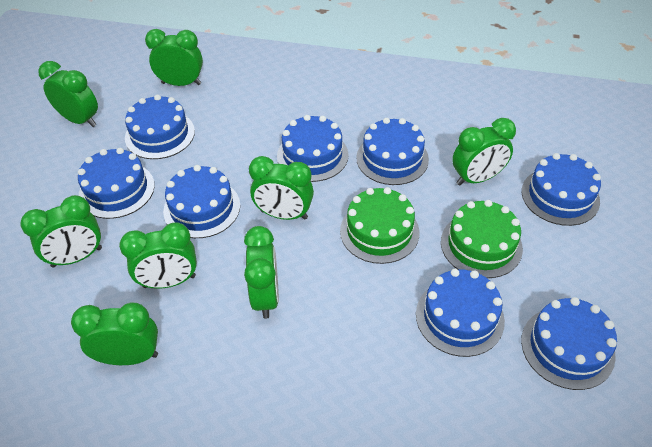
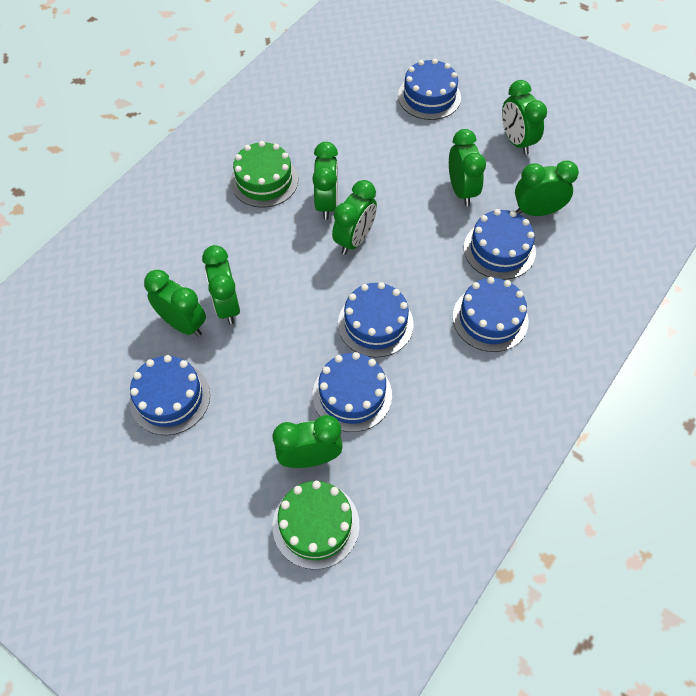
blue cake: [78,148,155,219] [125,95,195,159] [163,165,240,238] [277,115,349,182] [356,118,429,185] [416,269,505,357] [521,297,617,390] [522,153,601,226] = 8 -> [130,355,210,435] [313,352,392,432] [338,282,414,357] [398,59,461,120] [453,277,529,352] [464,209,536,280] = 6

